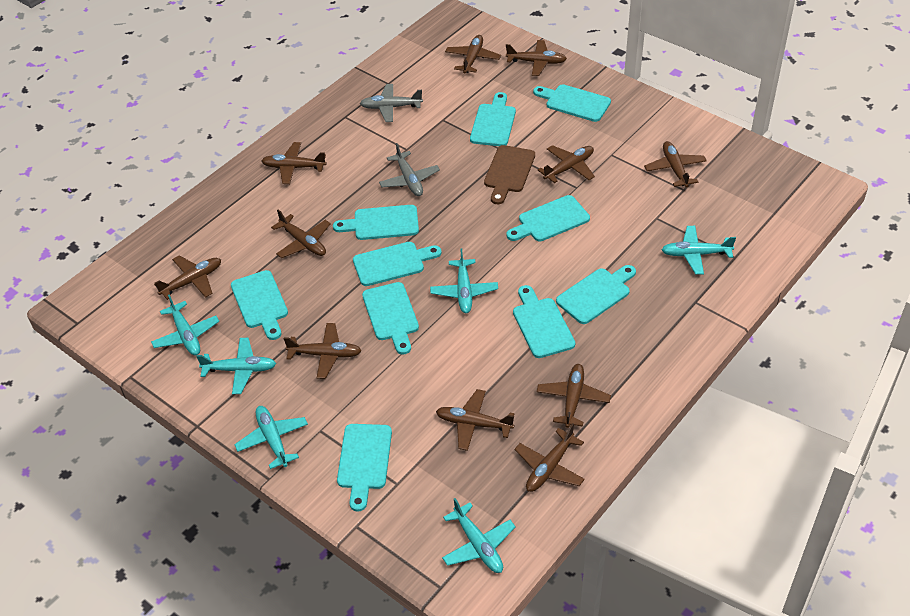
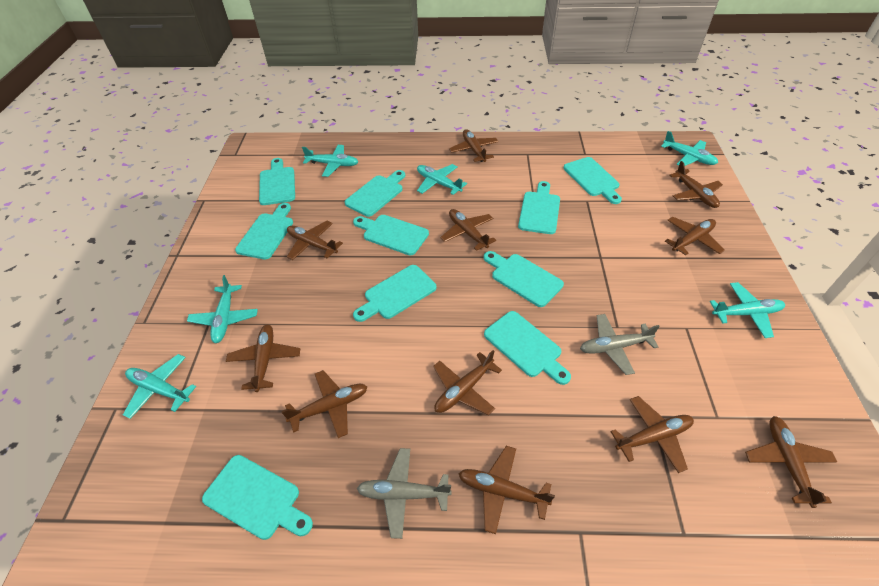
brown cutting board: [484,145,535,204] = 1 -> none = 0

